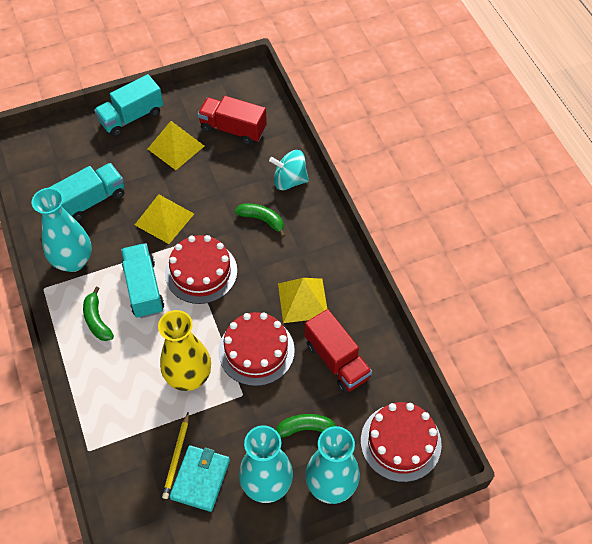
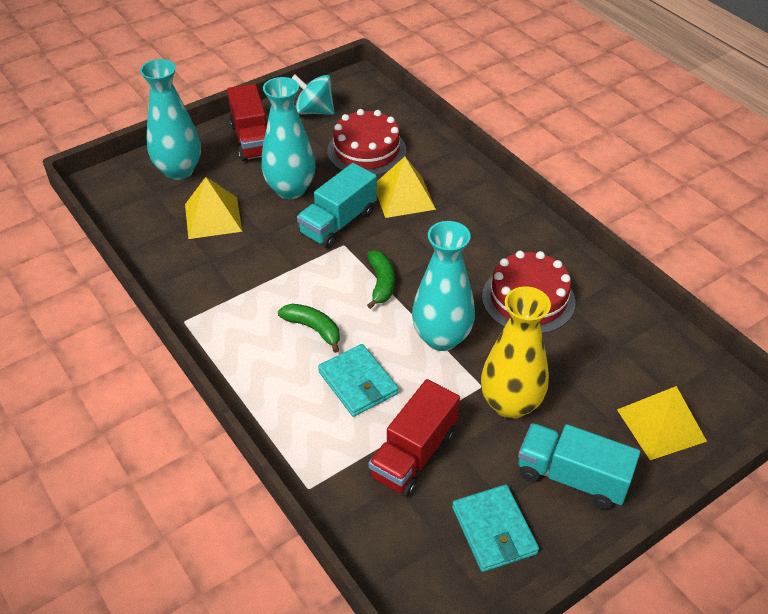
green banana: [83,286,114,341] [235,203,285,237] [276,414,336,437] = 3 -> [278,304,340,353] [367,250,395,309] = 2
red cake: [165,235,237,304] [218,312,295,386] [361,402,442,482] = 3 -> [327,109,406,176] [482,251,576,334] = 2
turquoise truck: [49,163,124,221] [94,74,163,137] [121,243,164,318] = 3 -> [297,163,377,248] [518,423,640,509] = 2
turquoise wallet: [169,445,230,512] = 1 -> [318,344,398,417] [452,485,539,572] = 2
yellow pencil: [162,413,189,499] = 1 -> none = 0

